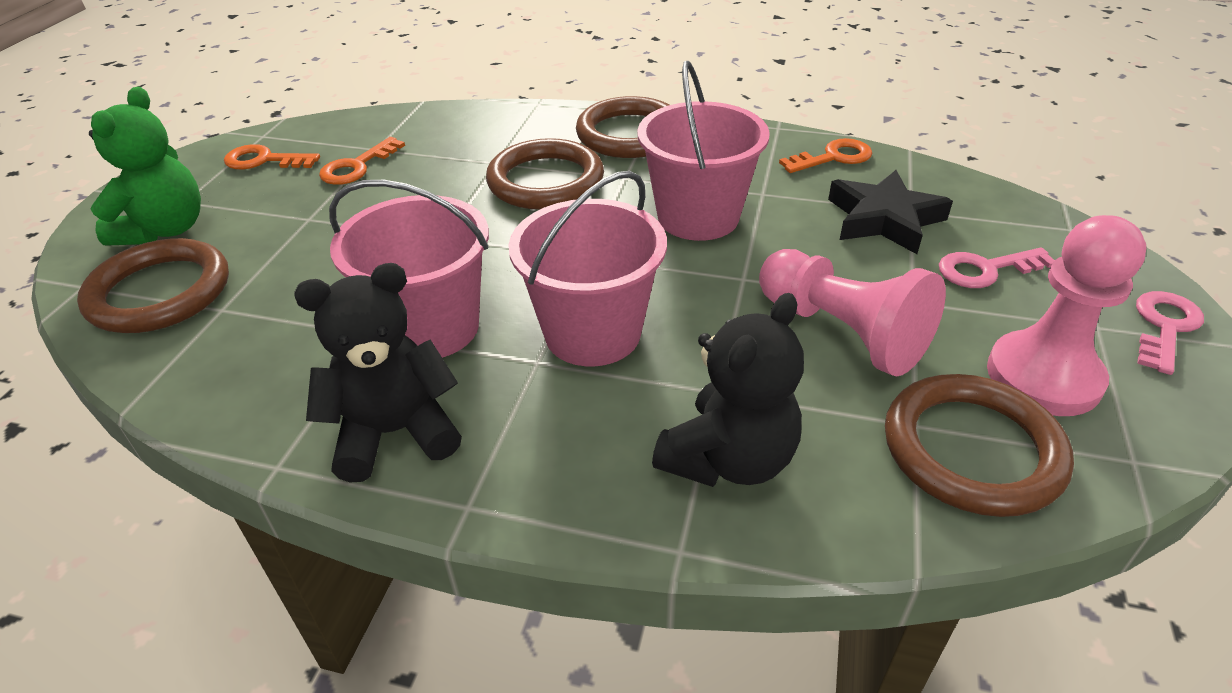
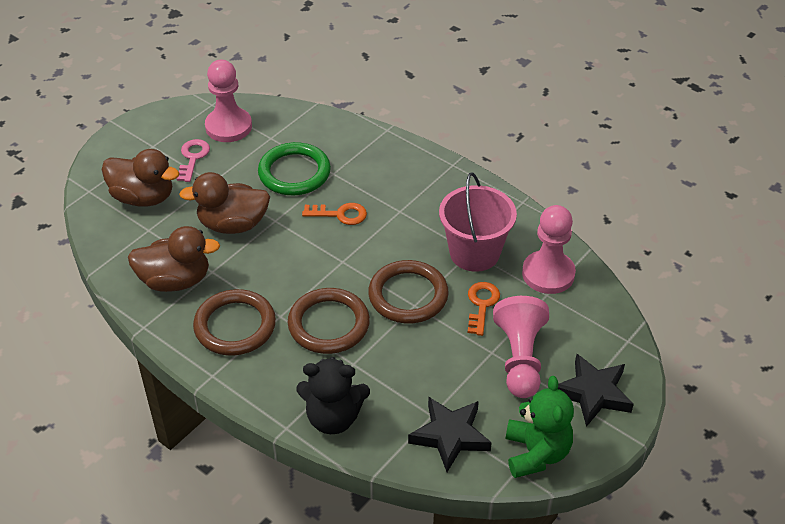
black star: [828,170,953,254] = 1 -> [408,397,492,472] [558,354,634,427] = 2
black teddy bear: [294,263,462,482] [652,293,804,487] = 2 -> [296,357,370,434] = 1
brown duck: none = 0 -> [102,149,179,207] [128,226,220,292] [179,172,270,234] = 3
brown ring: [77,238,229,333] [486,138,604,210] [576,96,669,158] [885,374,1074,517] = 4 -> [193,289,276,356] [288,288,370,354] [368,260,449,323] = 3
green ring: none = 0 -> [258,142,331,195] = 1
orange key: [224,144,320,169] [319,137,405,185] [779,138,872,173] = 3 -> [302,203,367,225] [468,282,500,336] = 2
pink bucket: [329,180,489,358] [508,171,667,366] [637,61,770,241] = 3 -> [439,172,517,272] = 1
pink key: [939,247,1055,288] [1136,291,1204,375] = 2 -> [177,139,210,182] = 1
pink pawn: [759,249,946,376] [987,215,1146,416] = 2 -> [205,60,252,142] [493,296,549,398] [522,205,576,294] = 3

